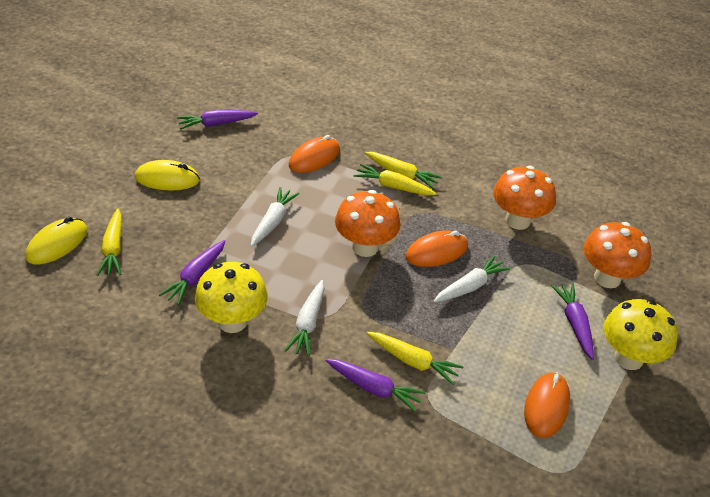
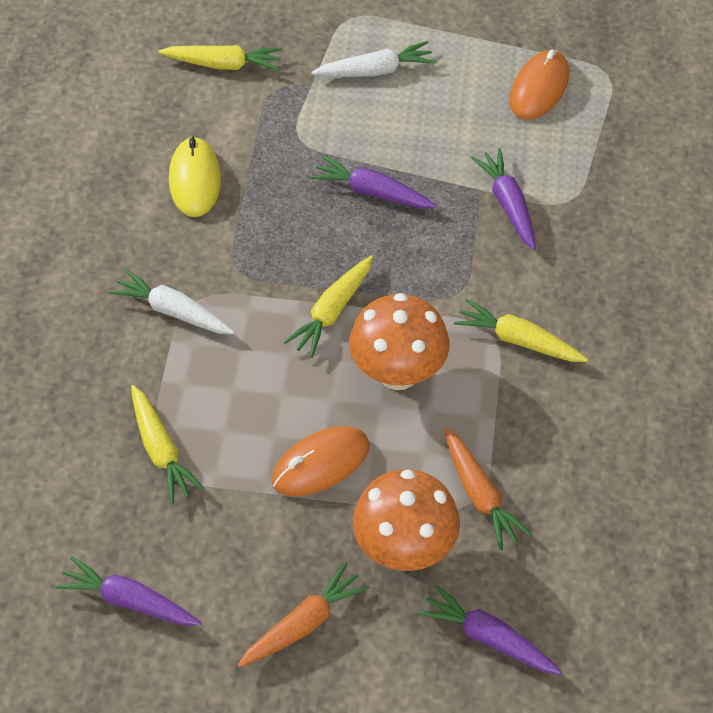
orange carrot: none = 0 -> [238,562,370,667] [444,428,532,550] = 2
orange mouse: [289,135,340,173] [405,230,468,267] [524,372,570,438] = 3 -> [272,426,370,496] [510,49,569,120] = 2
orange mushroom: [335,190,401,257] [493,166,556,230] [584,222,651,288] = 3 -> [349,293,449,390] [353,469,460,571] = 2
white carrot: [251,187,300,247] [284,280,324,356] [433,255,511,303] = 3 -> [109,269,235,334] [311,41,436,77] = 2
yellow mouse: [26,217,87,265] [135,160,200,190] = 2 -> [169,136,221,217] = 1
yellow mushroom: [195,262,268,333] [603,299,678,370] = 2 -> none = 0

